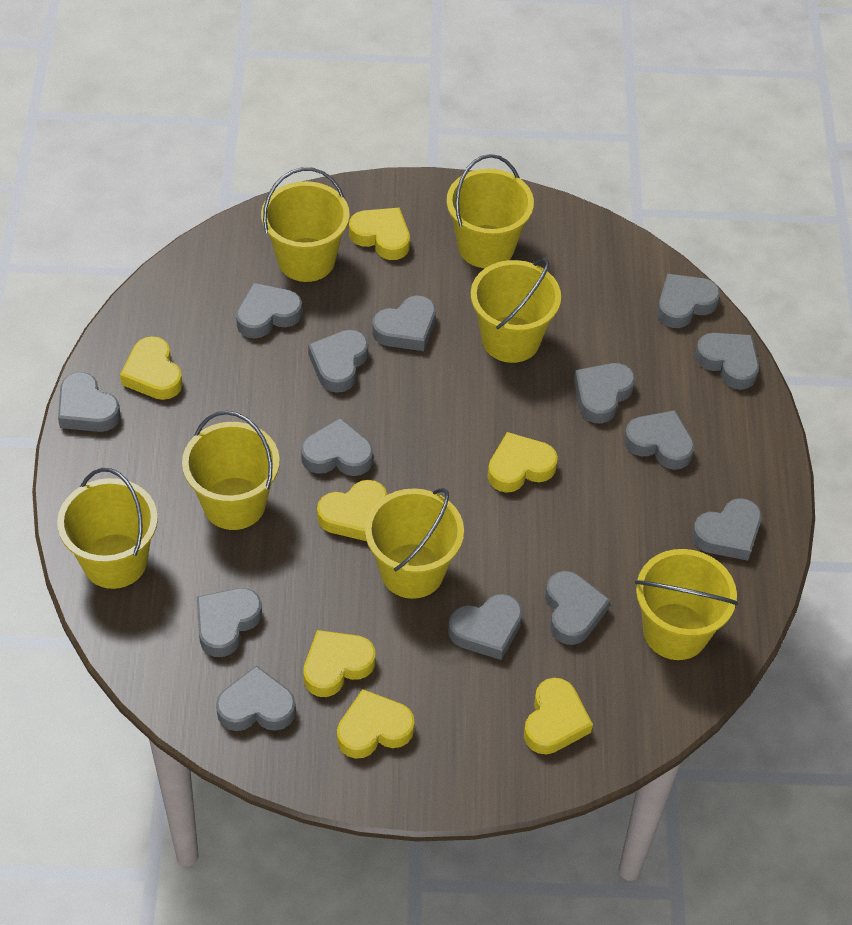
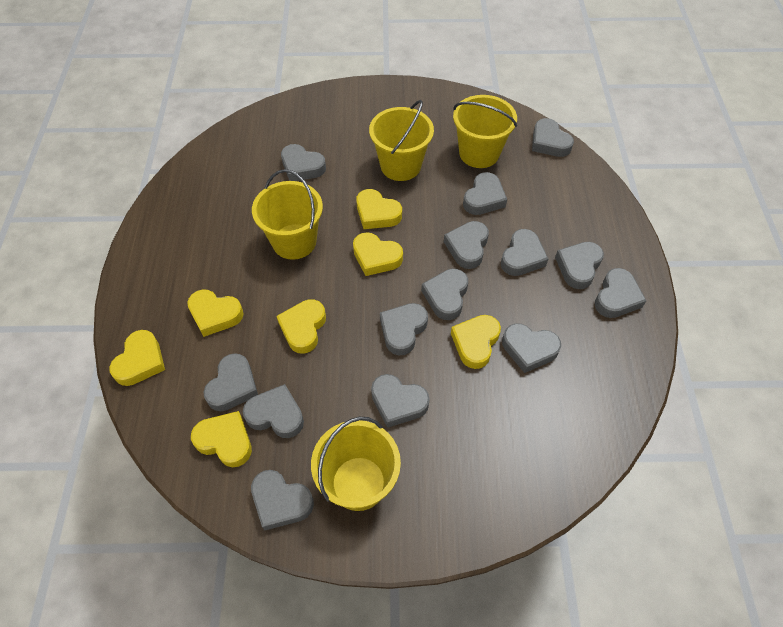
yellow bucket: [57,468,158,589] [182,411,280,530] [261,167,350,282] [365,488,464,599] [447,154,534,268] [471,258,561,363] [635,549,738,660] = 7 -> [252,169,323,260] [311,417,401,511] [369,100,434,181] [453,95,517,168] = 4

